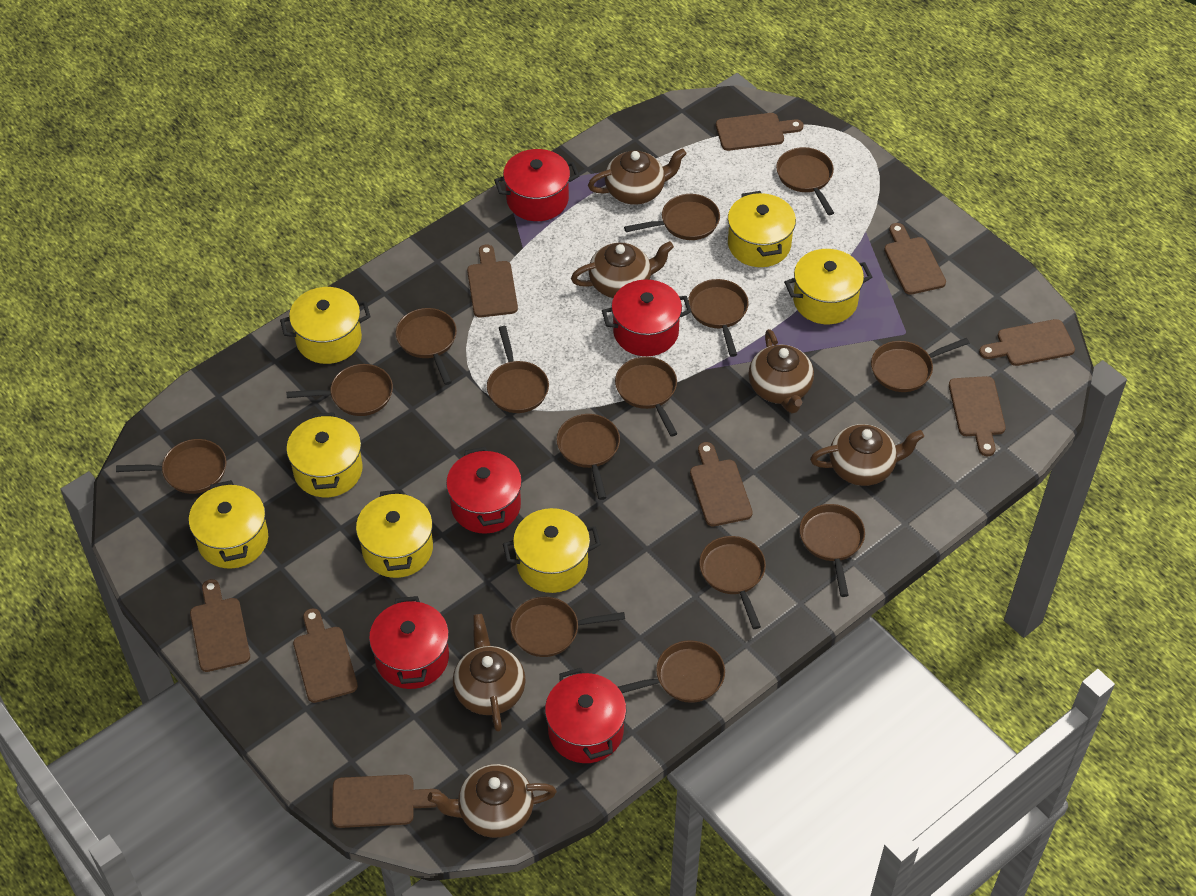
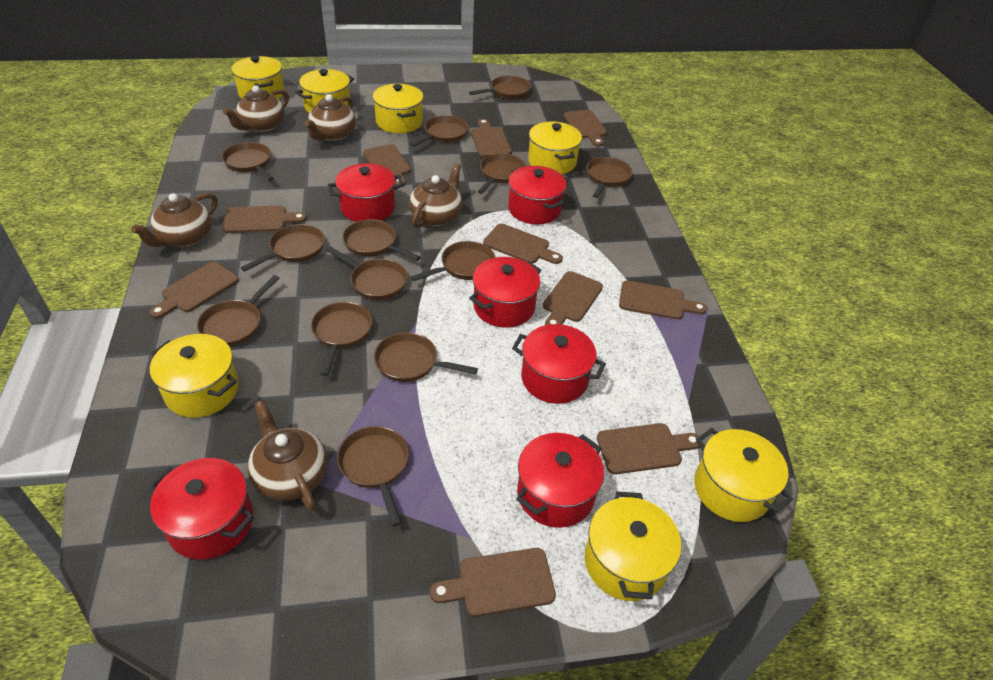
brown cutting board: [190,579,250,672] [293,608,358,703] [332,775,442,828] [467,245,518,317] [690,442,753,526] [716,113,803,151] [884,223,946,295] [949,376,1006,456] [979,319,1075,366] = 9 -> [149,262,239,319] [223,206,307,233] [363,144,410,186] [430,548,556,617] [471,119,512,157] [483,224,563,264] [543,271,603,325] [563,110,607,147] [597,423,700,474] [619,281,707,320] = 10
brown pan: [116,439,227,494] [286,364,393,416] [396,308,457,385] [487,326,549,413] [510,597,625,657] [557,414,620,500] [615,357,678,437] [618,640,725,703] [624,194,720,240] [688,279,749,357] [699,536,766,629] [776,147,834,215] [799,504,865,597] [871,338,969,392] = 14 -> [197,275,279,346] [222,142,274,181] [241,224,325,272] [311,302,372,376] [326,246,407,300] [337,426,409,526] [342,219,421,261] [374,332,478,382] [409,115,468,147] [411,241,496,281] [469,76,531,99] [477,153,526,194] [586,157,633,198] = 13
brown teapot: [428,764,557,838] [453,614,526,732] [571,241,674,298] [588,148,687,205] [749,329,814,413] [810,424,924,486] = 6 -> [131,193,218,247] [223,85,289,133] [248,400,328,511] [304,94,356,141] [409,163,463,228] = 5
red pot: [369,596,449,689] [446,447,522,534] [494,149,579,221] [545,668,626,763] [602,280,692,356] = 5 -> [150,458,254,560] [328,163,404,222] [469,257,541,328] [508,166,566,224] [512,324,606,404] [516,433,604,528] = 6

